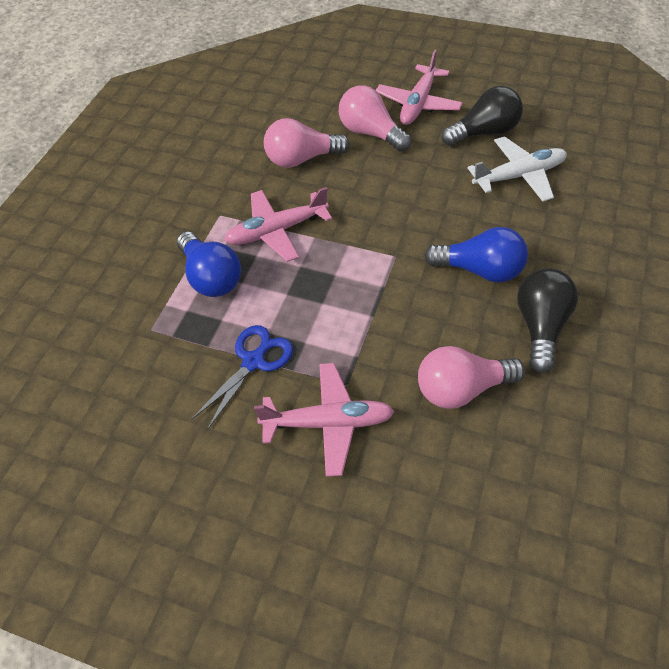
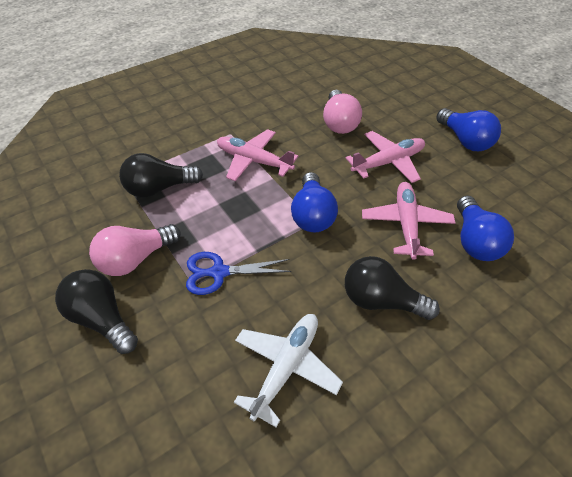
black light bulb: [441,86,523,146] [517,268,578,373] = 2 -> [55,269,138,354] [119,153,203,198] [345,256,440,320] = 3
blue light bulb: [177,232,241,297] [424,227,528,282] = 2 -> [291,172,338,232] [436,108,501,151] [457,196,514,261] = 3
pink light bulb: [264,118,350,168] [339,85,411,152] [418,346,525,409] = 3 -> [89,224,181,276] [323,90,362,134] = 2

